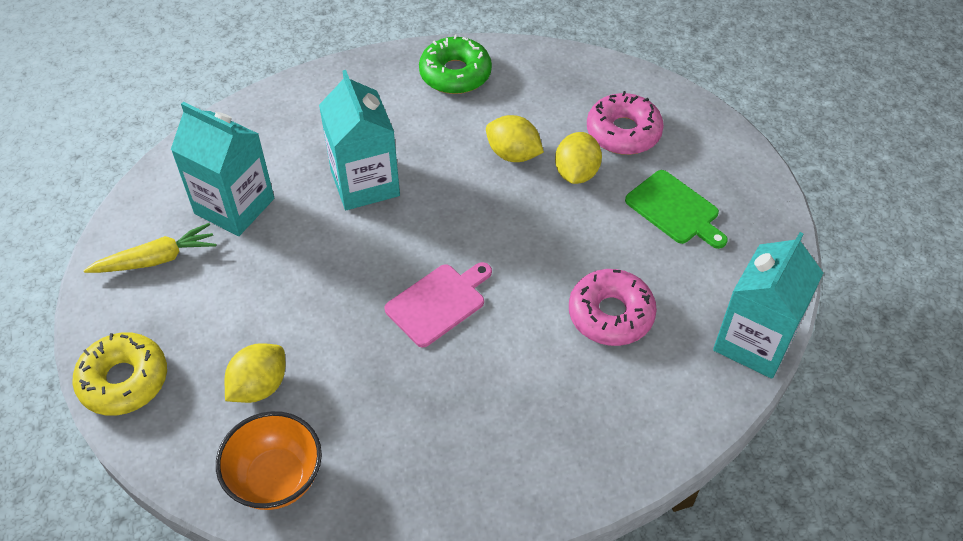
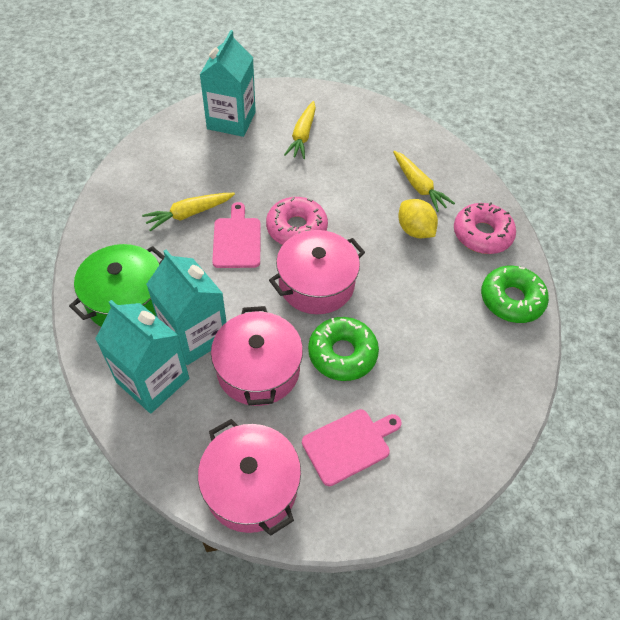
green cutting board: [625,170,728,249] = 1 -> none = 0
green donut: [419,35,492,94] = 1 -> [308,317,379,381] [481,265,549,323] = 2
green pot: none = 0 -> [69,244,165,326] = 1
orange bowl: [216,411,322,510] = 1 -> none = 0
pink cutting board: [384,262,492,348] = 1 -> [212,202,261,268] [302,409,402,486] = 2
pink pot: none = 0 -> [198,419,301,536] [211,306,303,406] [269,230,365,314] = 3
yellow carrot: [83,223,216,273] = 1 -> [142,193,235,231] [284,101,316,159] [393,151,455,212] = 3
yellow donut: [73,332,167,416] = 1 -> none = 0
yellow lemon: [225,343,285,403] [486,115,544,162] [555,132,602,184] = 3 -> [398,199,438,239] = 1

